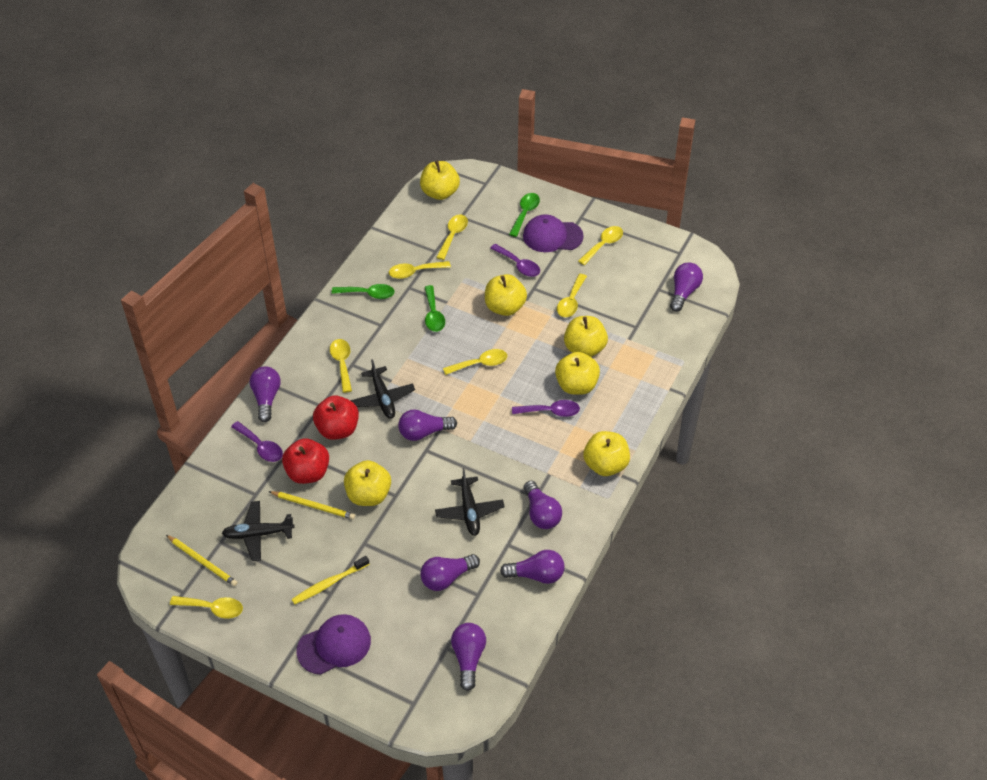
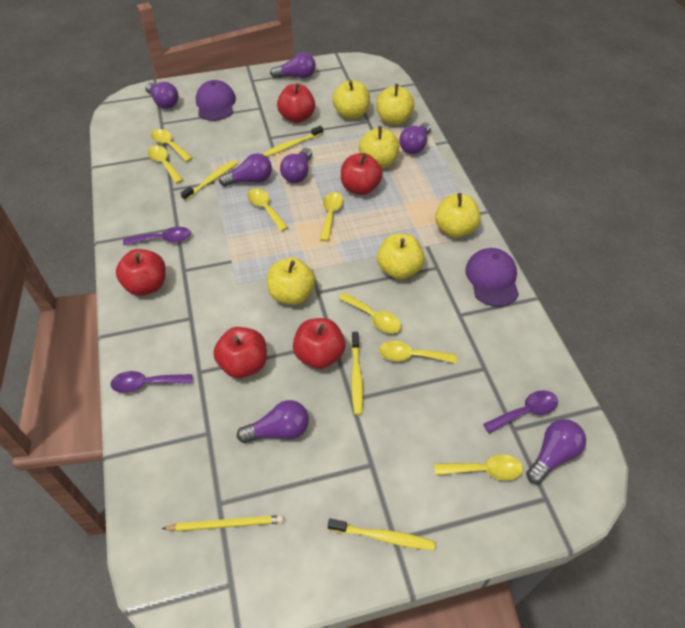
black plane: [222,501,295,561] [351,359,415,419] [435,468,505,536] = 3 -> none = 0
green spoon: [331,284,395,299] [425,285,445,332] [509,193,540,237] = 3 -> none = 0
red apple: [282,438,329,484] [313,396,359,440] = 2 -> [116,249,166,296] [213,327,267,378] [277,83,315,123] [293,318,346,369] [341,153,383,195] = 5
yellow pencil: [166,535,237,586] [268,491,355,519] = 2 -> [162,515,284,531] = 1
yellow toothbrush: [291,556,369,605] = 1 -> [181,160,238,201] [263,126,323,157] [328,519,435,550] [351,332,363,415] = 4

